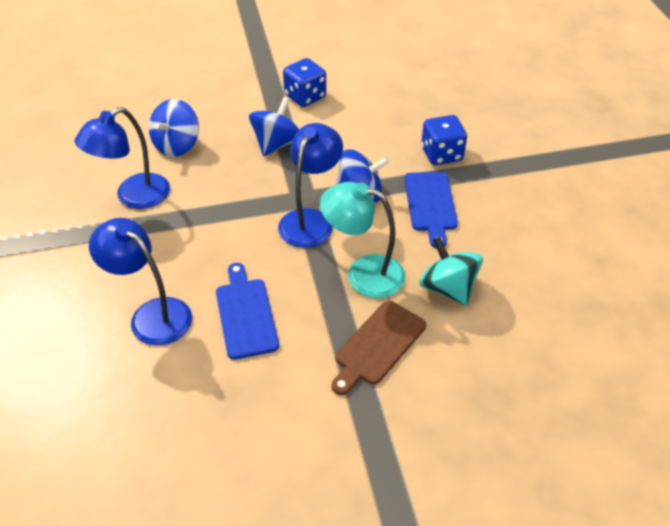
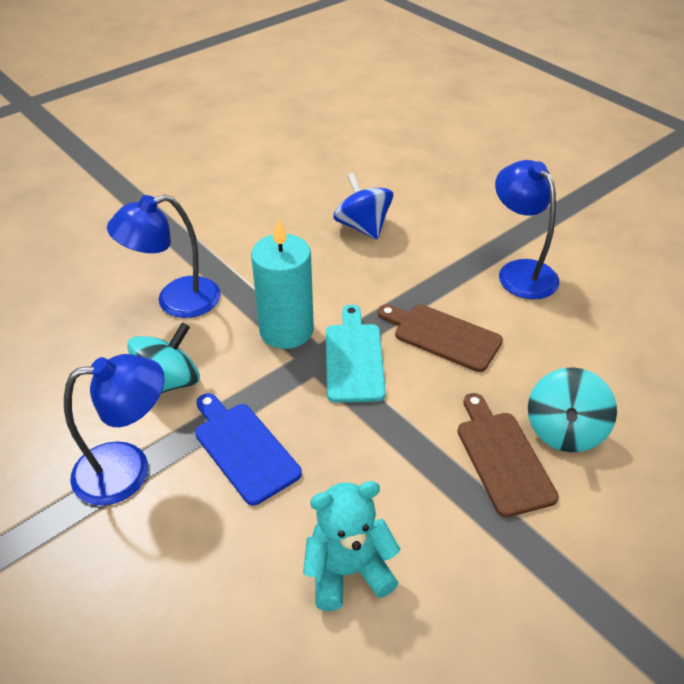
blue cutting board: [216,263,279,360] [404,172,458,248] = 2 -> [195,393,302,506] = 1
blue dice: [283,58,326,107] [421,115,467,165] = 2 -> none = 0
blue spinning top: [149,99,199,157] [249,97,299,156] [336,149,389,203] = 3 -> [333,173,393,240] = 1
brown cutting board: [331,301,426,395] = 1 -> [378,304,503,372] [458,393,559,517] = 2
turquoise candle: none = 0 -> [251,218,314,349] = 1
turquoise cutting board: none = 0 -> [326,304,386,403] = 1
turquoise lamp: [320,182,406,298] = 1 -> none = 0
turquoise spinning top: [419,236,483,306] = 1 -> [127,323,200,393] [528,367,617,452] = 2
turquoise teddy bear: none = 0 -> [303,481,401,611] = 1

